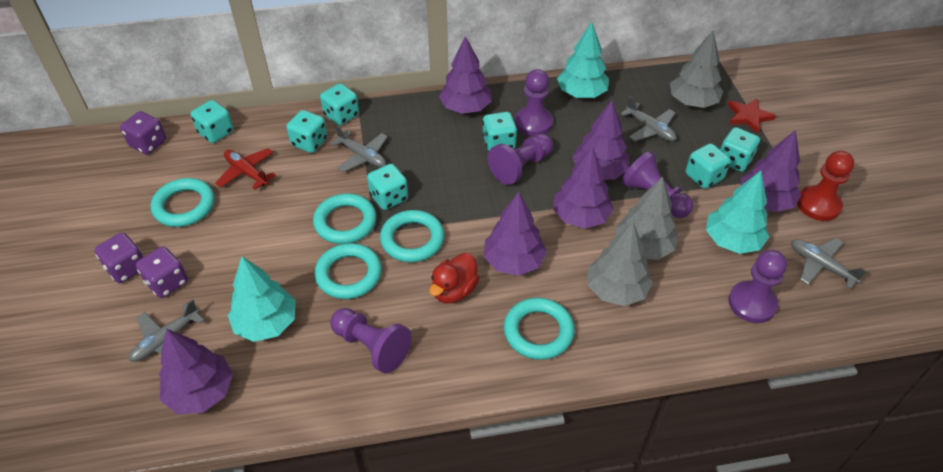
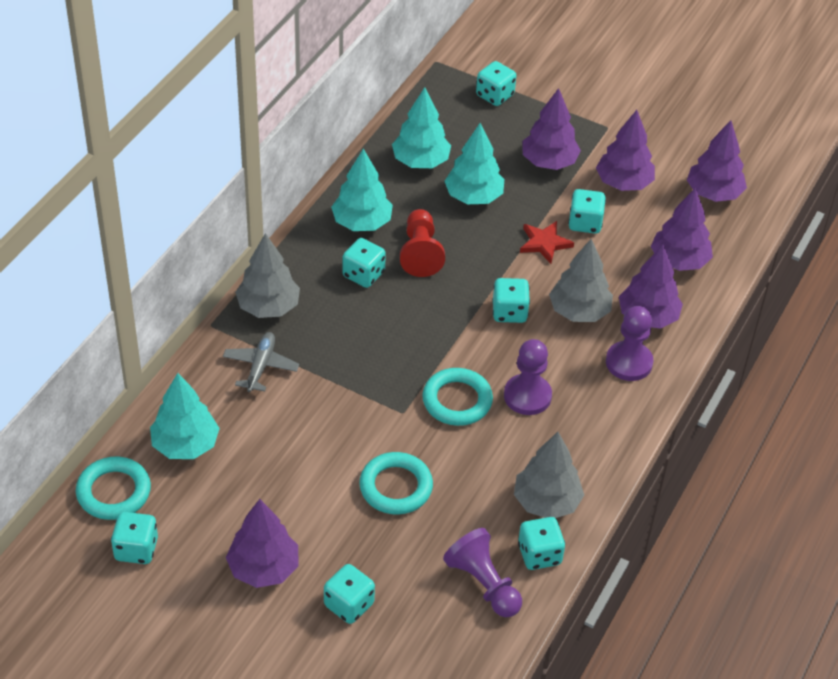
grey plane: [129,299,204,362] [330,125,388,172] [621,96,677,142] [791,238,867,289] = 4 -> [223,332,299,392] = 1
purple dice: [95,233,143,283] [120,111,166,154] [136,246,188,298] = 3 -> none = 0
purple pawn: [330,308,412,373] [488,134,553,185] [515,69,553,136] [622,151,693,218] [728,250,787,323] = 5 -> [443,528,522,617] [504,339,552,415] [606,306,654,381] = 3
red duck: [429,253,479,303] = 1 -> none = 0
red plane: [215,148,276,190] = 1 -> none = 0
turquoise ring: [151,178,215,227] [313,193,377,244] [315,243,382,299] [380,210,444,262] [504,298,575,360] = 5 -> [76,457,151,520] [359,452,433,515] [422,368,493,426] = 3
turquoise tree: [228,256,296,342] [557,22,609,98] [706,171,769,254] = 3 -> [150,373,220,459] [331,149,393,231] [392,87,451,168] [445,123,504,204] = 4

